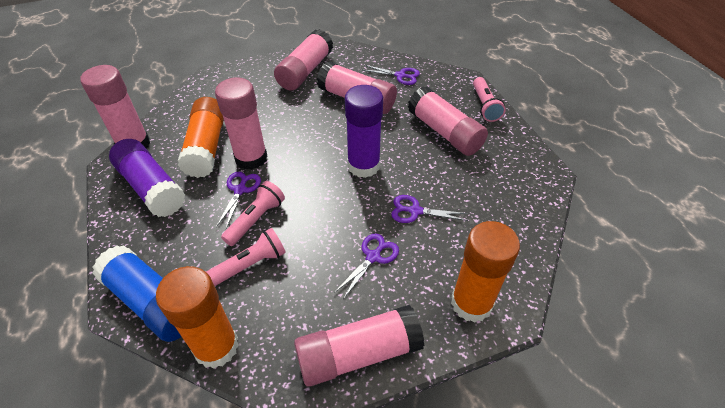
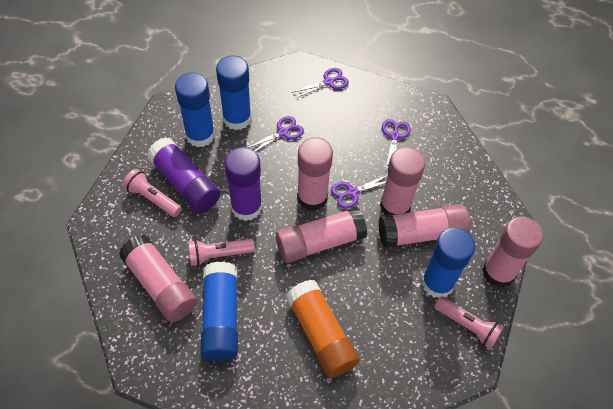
blue glue stick: [92,245,182,342] = 1 -> [175,73,215,147] [200,261,238,361] [216,55,252,130] [422,227,475,298] = 4
orange glue stick: [156,266,239,369] [178,97,224,178] [451,221,520,323] = 3 -> [286,279,360,378] = 1

